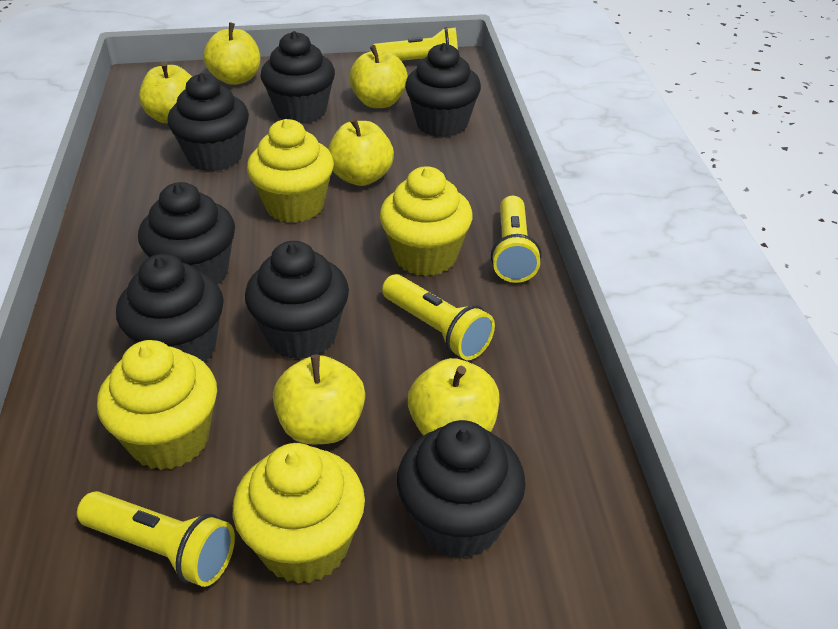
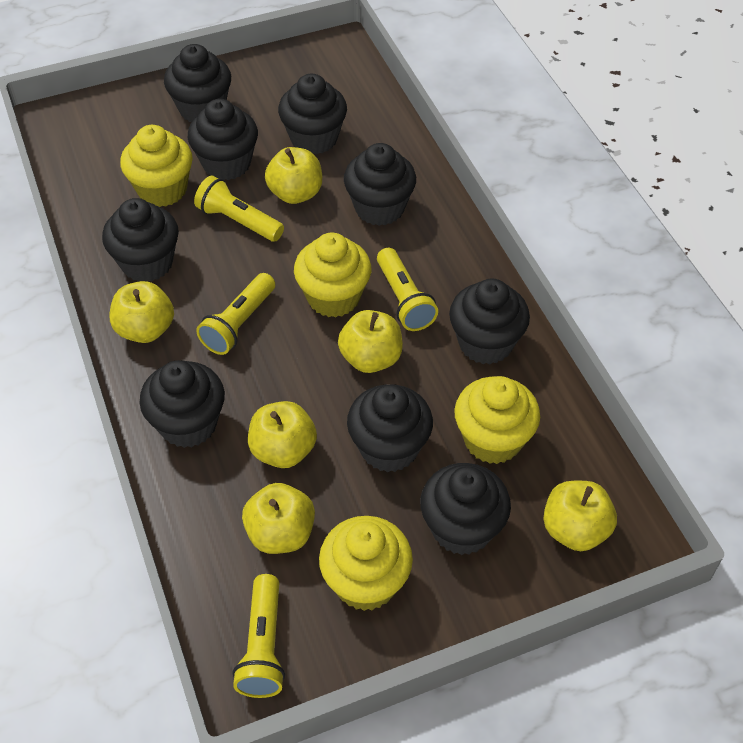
black cupcake: [116,254,224,363] [138,182,235,284] [168,73,249,171] [245,241,349,360] [261,31,335,124] [397,420,526,559] [405,43,481,137] = 7 -> [102,198,179,282] [140,360,225,448] [164,44,231,122] [188,99,258,180] [278,74,347,154] [344,143,416,226] [347,384,433,472] [420,463,511,555] [449,279,530,364] = 9

